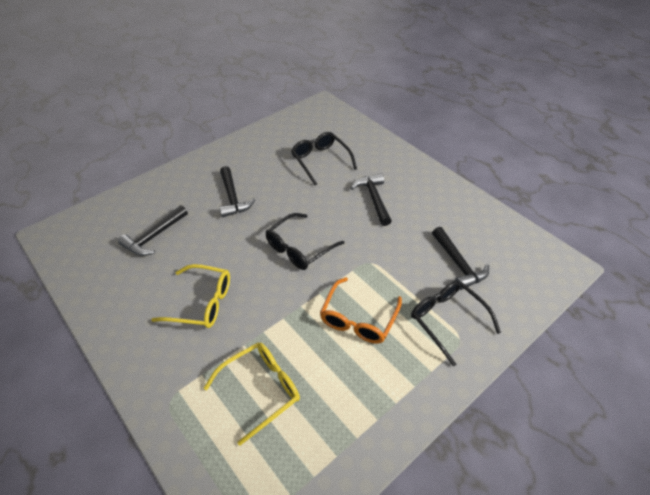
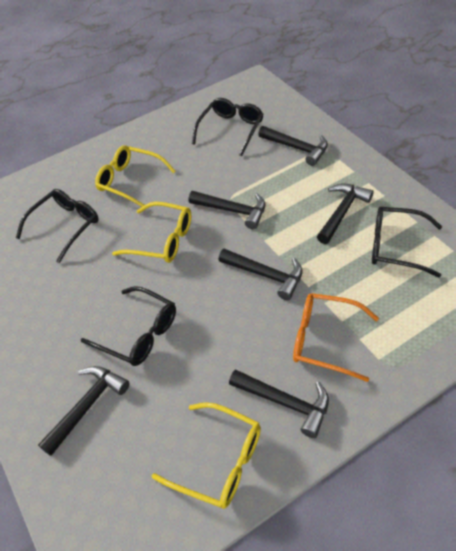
black glasses: [266,213,344,270] [291,132,357,185] [411,280,501,366] = 3 -> [16,189,99,263] [81,286,176,366] [192,98,264,156] [372,207,442,278] = 4
black hammer: [118,205,188,256] [219,166,255,218] [351,173,392,226] [432,227,489,290] = 4 -> [38,366,130,456] [189,191,265,229] [219,249,302,300] [229,369,329,438] [258,126,328,166] [317,183,374,244] = 6
yellow glasses: [151,264,230,328] [204,343,300,446] = 2 -> [95,145,176,207] [112,202,191,263] [152,402,261,509] = 3

